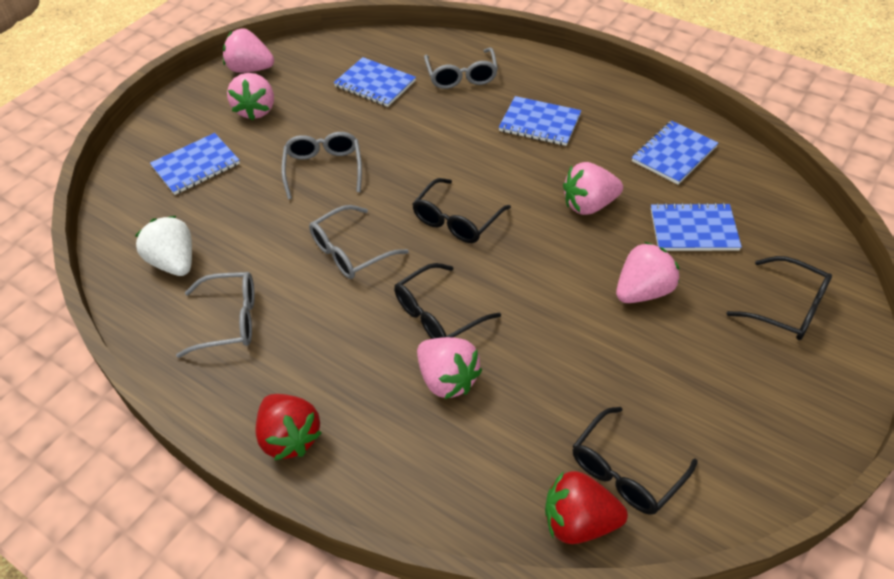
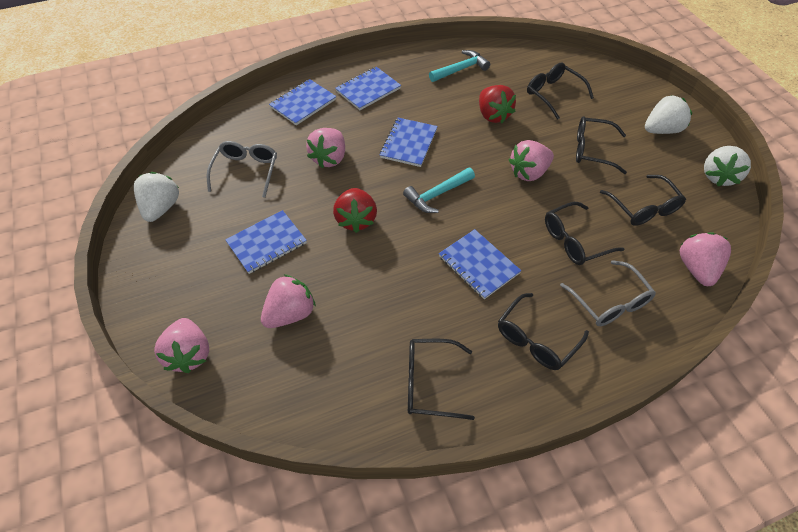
black glasses: [394,263,501,339] [412,178,511,243] [573,407,698,515] [727,256,832,340] = 4 -> [408,339,475,420] [498,293,589,370] [527,63,594,119] [545,202,624,265] [576,117,627,174] [600,175,686,226] = 6
grey glasses: [176,272,255,358] [281,132,362,199] [309,205,409,279] [424,47,498,89] = 4 -> [207,141,277,198] [560,260,656,326] = 2
turquoise hammer: none = 0 -> [403,168,475,213] [429,50,490,82] = 2
white strawberry: [135,216,192,276] = 1 -> [134,172,179,222] [645,95,692,134] [704,146,751,186] = 3

